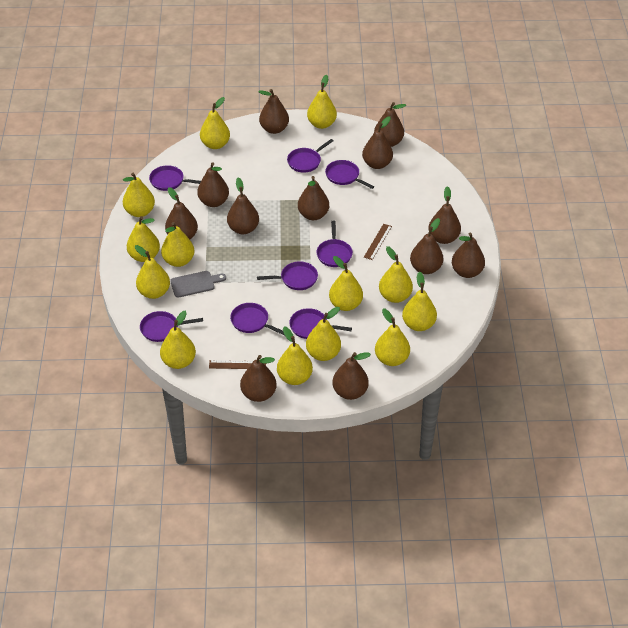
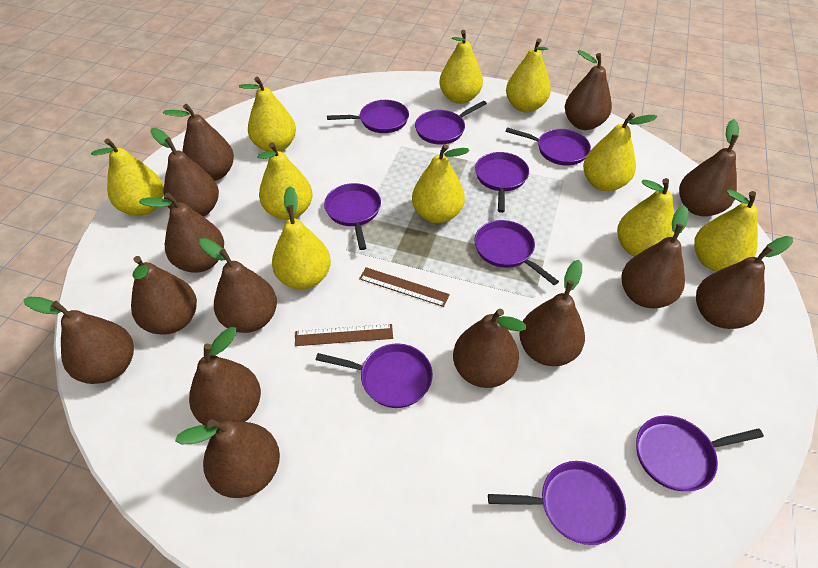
brown pear: [165,187,198,239] [197,162,229,207] [227,177,259,234] [240,355,277,402] [258,89,289,134] [298,176,329,220] [332,352,371,400] [362,116,393,169] [374,102,406,147] [410,218,443,274] [428,186,461,244] [452,232,485,278] = 12 -> [24,297,134,384] [131,256,197,335] [139,193,224,273] [150,128,219,217] [163,104,234,181] [175,419,280,498] [189,327,261,425] [199,238,277,333] [453,309,526,388] [519,260,585,366] [565,50,612,130] [621,205,689,308] [679,119,739,216] [696,236,793,329] = 14
grey cutting board: [170,271,226,298] = 1 -> none = 0
purple pan: [140,311,203,342] [149,165,201,191] [230,303,285,336] [257,261,318,290] [287,139,333,173] [289,308,352,339] [316,220,353,267] [325,160,374,189] = 8 -> [316,343,433,408] [324,183,381,250] [327,100,409,133] [415,101,487,145] [474,220,559,285] [475,152,529,213] [488,461,626,545] [505,128,591,166] [636,415,764,491] = 9
yellow pear: [123,172,155,217] [127,216,160,262] [135,245,170,299] [160,311,196,369] [161,222,194,267] [200,97,230,149] [277,326,313,385] [306,307,341,361] [307,75,337,129] [329,256,363,311] [375,308,410,366] [379,246,413,303] [402,272,437,331] = 13 -> [91,138,164,216] [239,77,296,152] [257,142,312,220] [272,186,331,289] [412,144,469,223] [439,30,483,104] [506,38,551,112] [583,113,657,191] [617,178,674,257] [694,190,758,272] = 10

